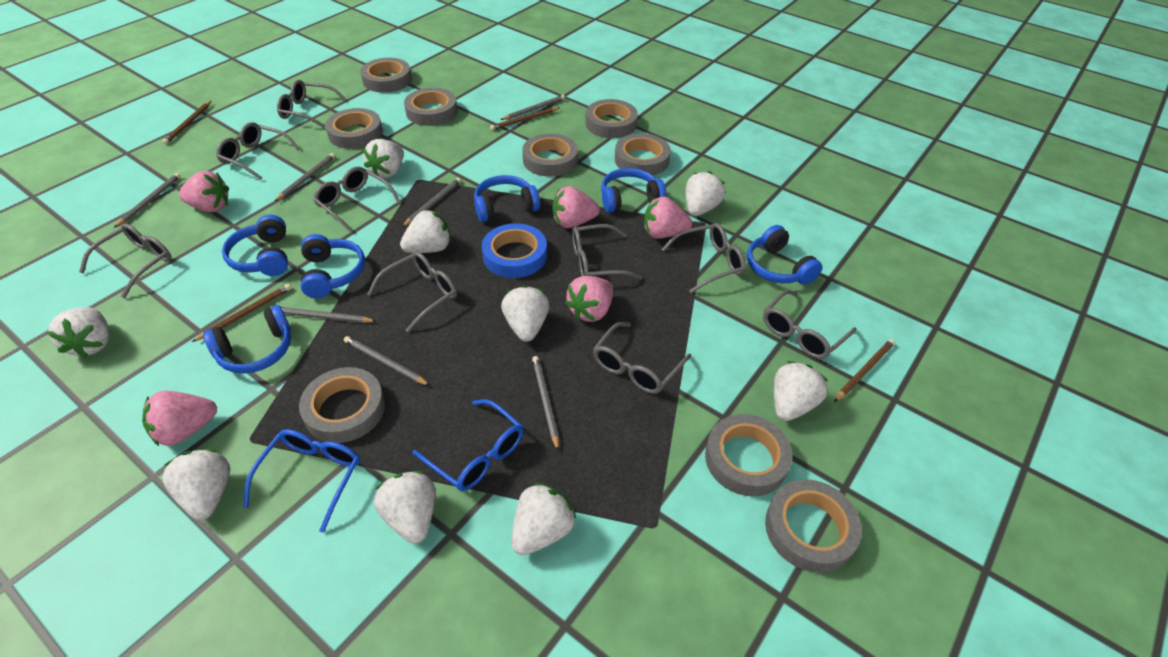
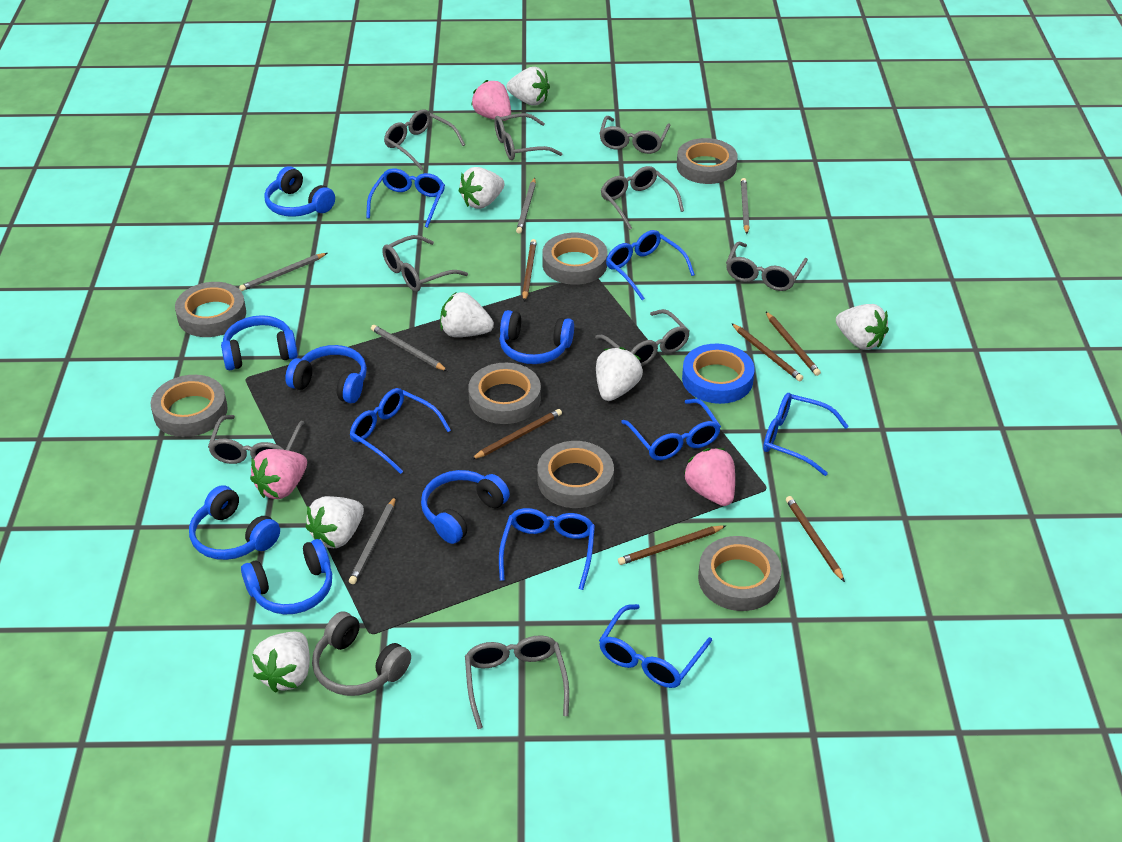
blue glasses: [243,429,360,533] [413,399,524,491] = 2 -> [350,388,451,474] [366,168,445,228] [499,508,595,590] [599,604,712,688] [606,230,695,300] [621,399,721,460] [763,393,849,476] = 7
blue headphones: [203,305,291,374] [222,215,288,276] [301,234,365,298] [474,175,540,222] [601,168,666,213] [747,225,823,285] = 6 -> [189,485,280,560] [221,315,298,370] [241,539,332,614] [264,166,335,217] [285,345,367,404] [421,470,510,544] [499,310,574,364] = 7
brown pencil: [163,101,211,144] [192,284,291,342] [490,107,559,130] [834,339,895,402] = 4 -> [471,409,562,460] [522,239,537,301] [618,525,726,565] [731,323,803,381] [766,312,821,376] [786,496,845,582] = 6
grey headphones: none = 0 -> [312,611,411,696] = 1
grey pencil: [114,173,181,228] [275,153,335,201] [281,307,376,323] [344,336,430,386] [402,178,461,227] [500,95,565,120] [532,356,559,451] = 7 -> [239,253,327,291] [349,496,396,584] [371,325,448,371] [516,178,536,234] [741,178,750,234] = 5
grey tape: [299,367,385,443] [325,108,383,149] [360,58,412,93] [404,88,458,126] [522,133,578,177] [585,99,638,138] [615,133,671,175] [705,414,793,496] [765,479,862,573] = 9 -> [151,375,228,437] [175,282,246,337] [468,363,541,424] [537,441,614,508] [542,233,608,285] [677,138,738,184] [698,536,782,611] = 7
pink strawberry: [142,391,217,446] [179,171,229,212] [552,186,600,228] [565,276,613,322] [644,197,692,239] = 5 -> [250,449,307,499] [471,80,511,121] [684,448,735,506] = 3
white strawberry: [47,307,110,358] [162,449,230,520] [363,139,404,178] [374,471,435,544] [400,210,451,253] [501,285,549,342] [512,483,576,555] [686,171,725,216] [774,361,828,421] = 9 -> [252,632,310,693] [305,496,364,548] [440,292,494,337] [458,167,505,209] [506,67,550,105] [596,347,643,401] [836,304,889,350] = 7

